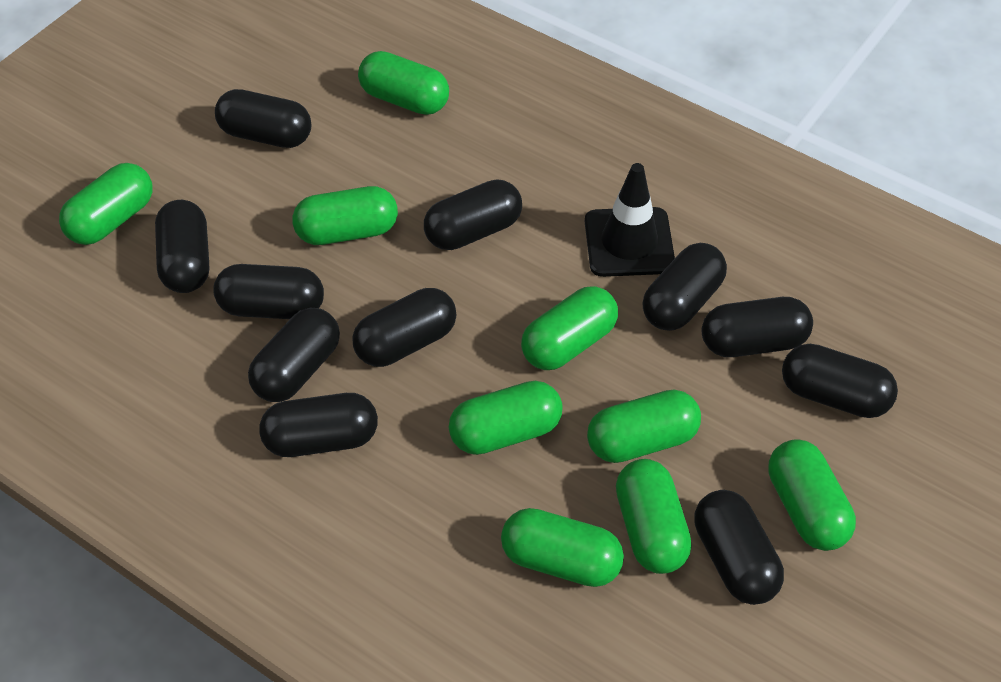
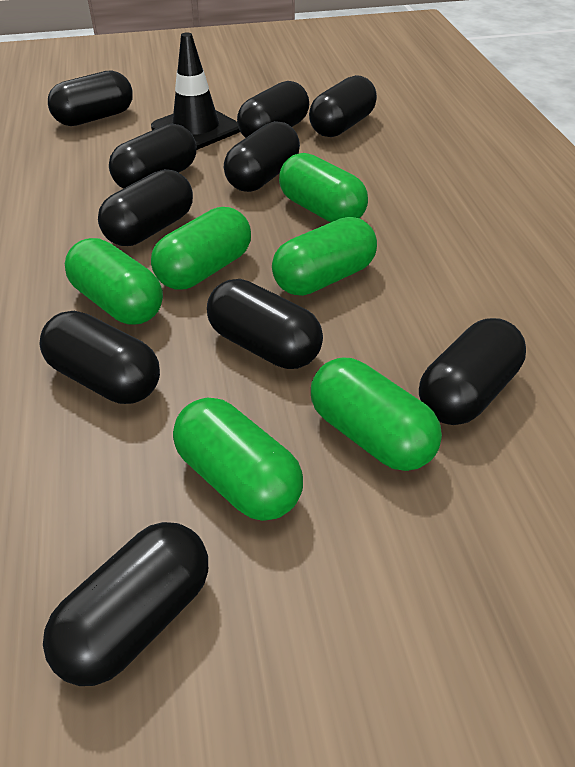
black capsule: [155,200,209,293] [213,264,324,319] [215,89,311,148] [248,308,340,402] [259,393,378,457] [352,288,456,367] [424,180,522,250] [643,243,727,331] [694,490,784,605] [702,297,813,357] [782,344,898,418] = 11 -> [39,311,160,404] [43,522,208,686] [48,70,133,126] [98,169,193,246] [109,124,197,189] [207,279,323,369] [224,121,300,192] [237,81,309,138] [309,75,377,137] [419,318,526,425] = 10
green capsule: [59,163,153,245] [292,186,398,245] [358,51,449,115] [449,381,563,455] [501,508,624,587] [521,286,618,370] [587,390,701,463] [616,459,692,574] [768,439,856,551] = 9 -> [65,238,163,325] [151,207,251,289] [173,397,303,521] [272,217,377,296] [279,153,368,223] [311,357,442,471] = 6

